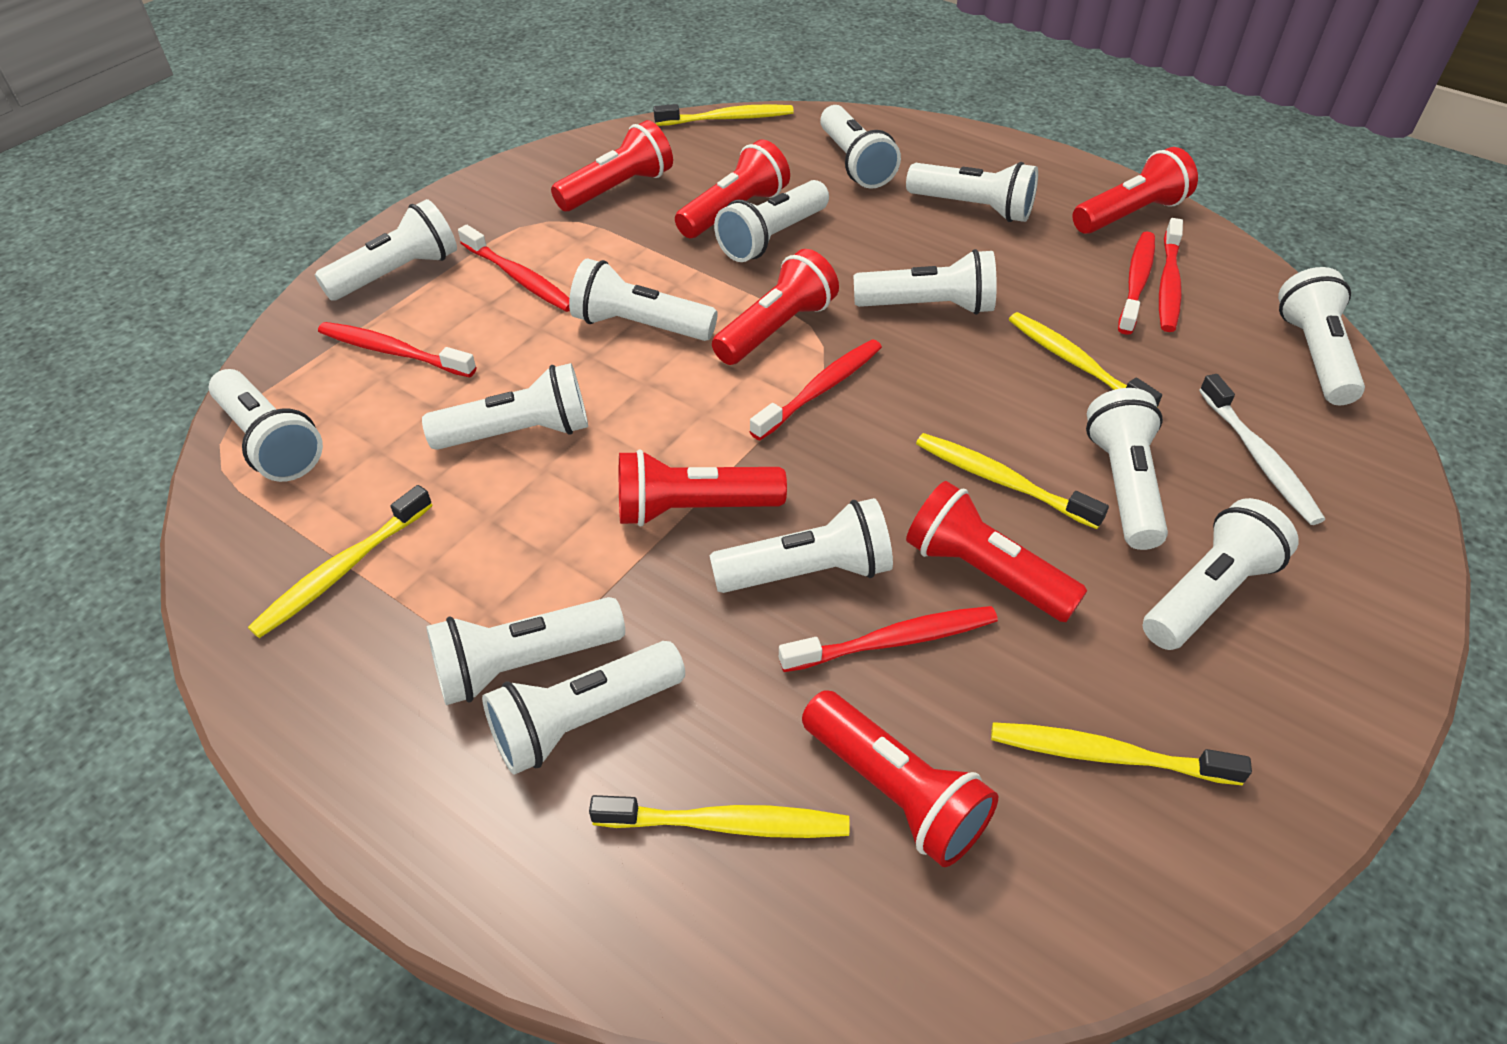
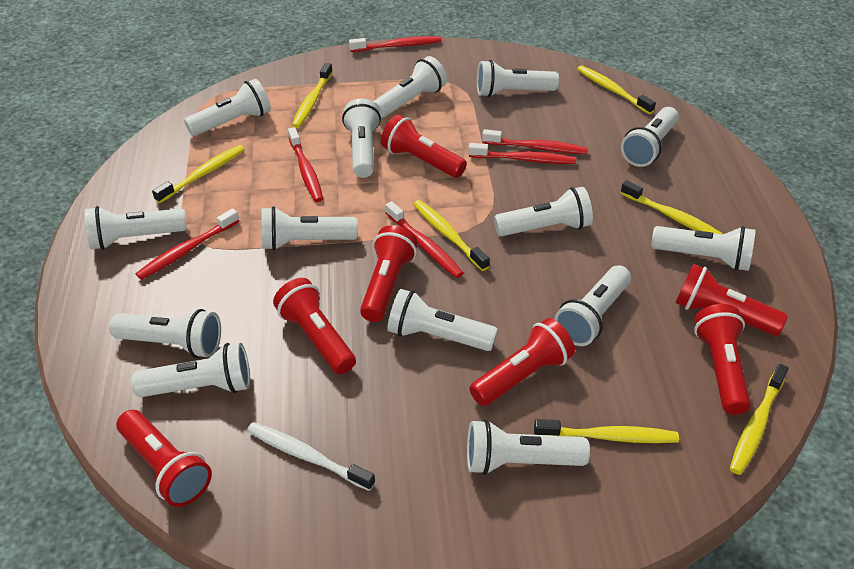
yellow toothbrush: [248,485,432,638] [589,795,850,838] [653,104,794,126] [916,433,1109,529] [991,722,1252,785] [1009,312,1162,407] = 6 -> [152,145,245,203] [292,63,333,128] [413,200,490,271] [534,419,679,443] [577,65,656,114] [621,180,723,234] [730,364,789,475] = 7

